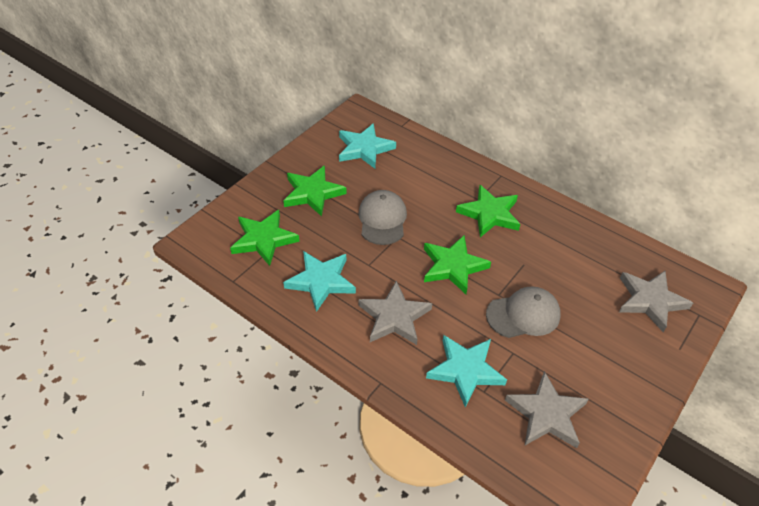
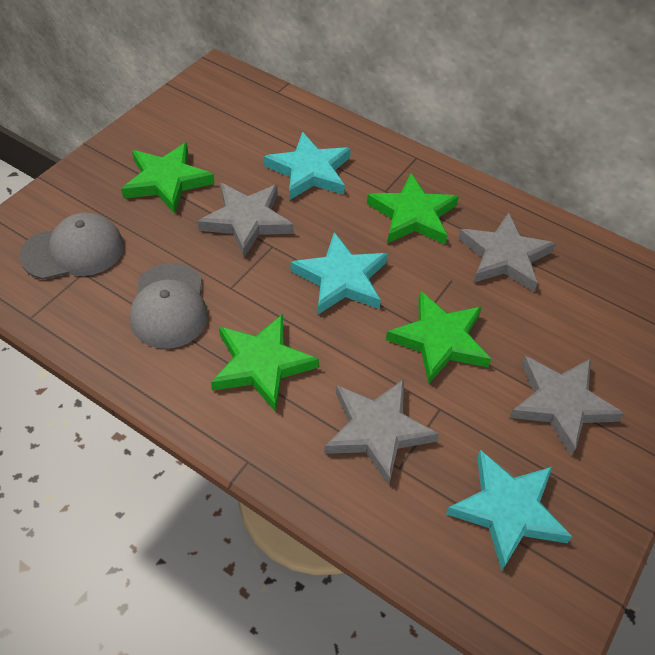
grey star: [359,281,432,345] [505,371,588,448] [619,271,693,332] = 3 -> [198,183,294,257] [324,379,439,486] [458,213,556,292] [509,356,624,456] = 4

